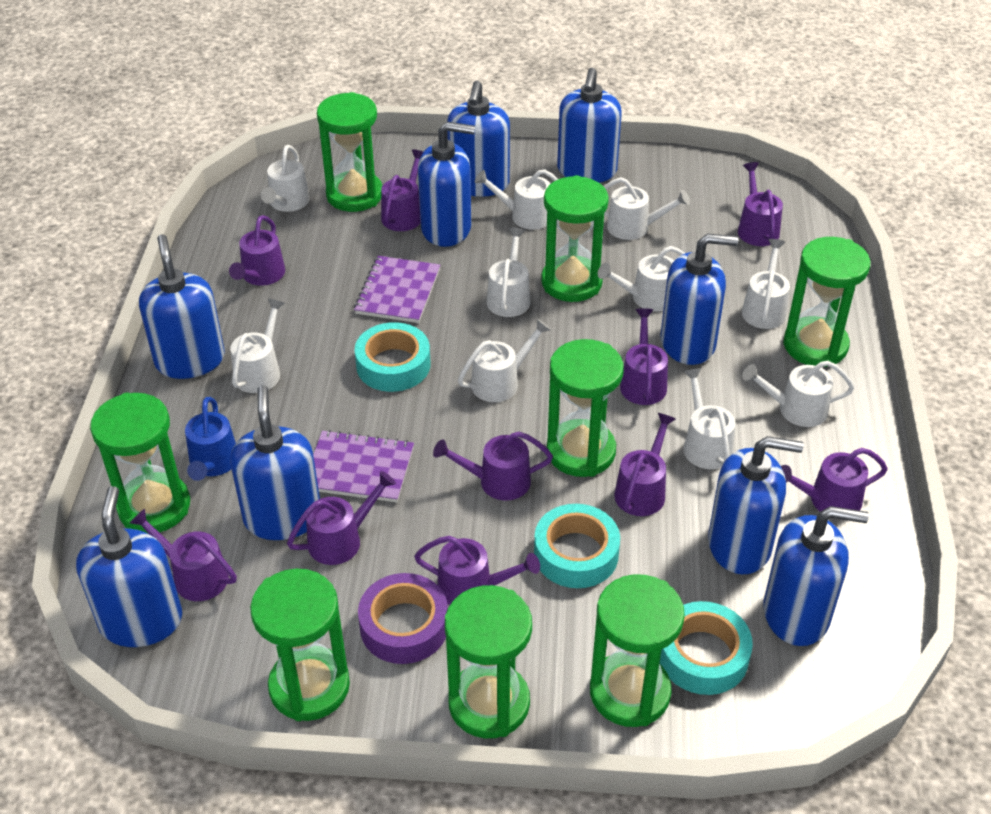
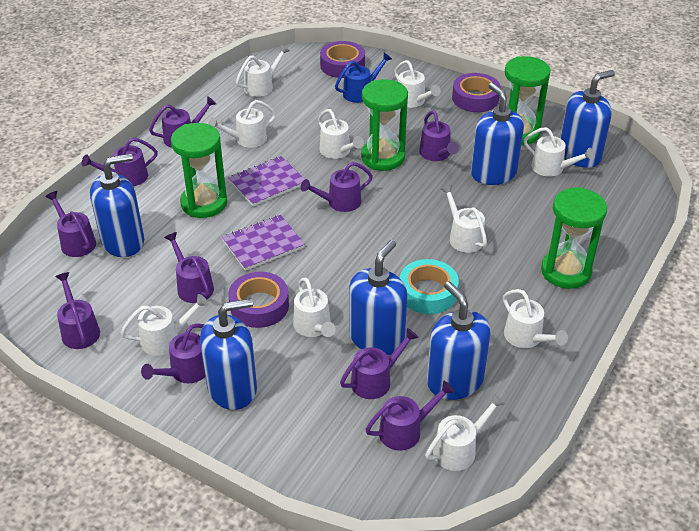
blue soap dispenser: [76,486,182,647] [139,234,225,379] [230,385,320,540] [418,122,475,247] [447,81,510,197] [557,68,622,183] [660,234,738,365] [708,436,804,574] [763,506,869,646] = 9 -> [90,154,144,257] [200,298,257,410] [349,240,407,355] [427,281,491,400] [471,83,524,185] [560,70,615,168] = 6
green hourglass: [90,393,190,533] [250,569,350,721] [317,92,383,212] [445,585,532,738] [541,175,609,302] [547,339,624,477] [590,574,685,727] [783,237,870,367] = 8 -> [171,123,227,218] [361,79,408,171] [505,56,551,146] [541,187,607,289] = 4
purple tape: [358,573,448,664] = 1 -> [228,272,289,328] [320,41,365,78] [452,73,501,112] = 3
turquoise tape: [355,322,430,392] [534,504,620,588] [660,601,753,695] = 3 -> [400,259,459,314] = 1

